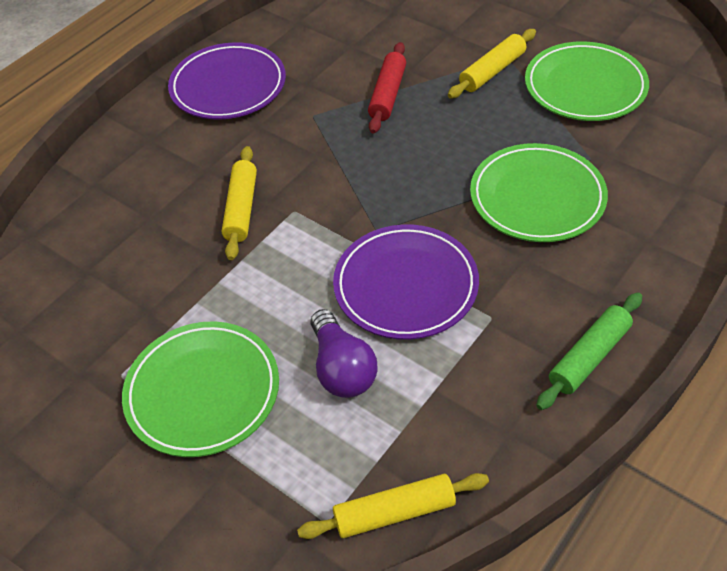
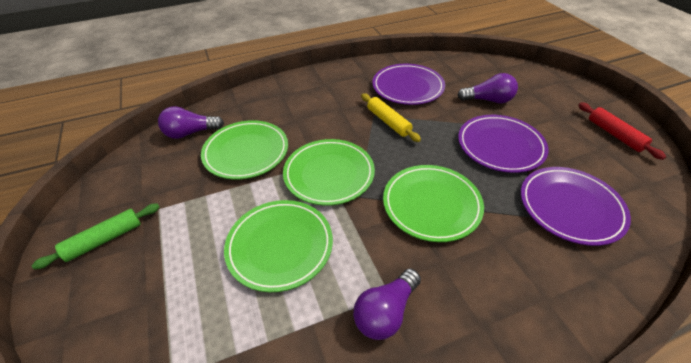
green plate: [122,321,279,457] [470,143,608,242] [525,41,649,121] = 3 -> [201,120,288,180] [224,200,333,292] [283,139,375,206] [383,165,484,242] = 4
purple light bulb: [311,309,378,398] = 1 -> [158,106,224,139] [353,268,421,340] [457,73,518,104] = 3
purple plate: [168,42,286,120] [333,224,479,340] = 2 -> [372,64,445,105] [458,115,549,173] [521,167,631,246] = 3
yellow rolling pin: [222,146,257,260] [297,473,489,539] [448,29,536,99] = 3 -> [361,93,421,142] = 1

